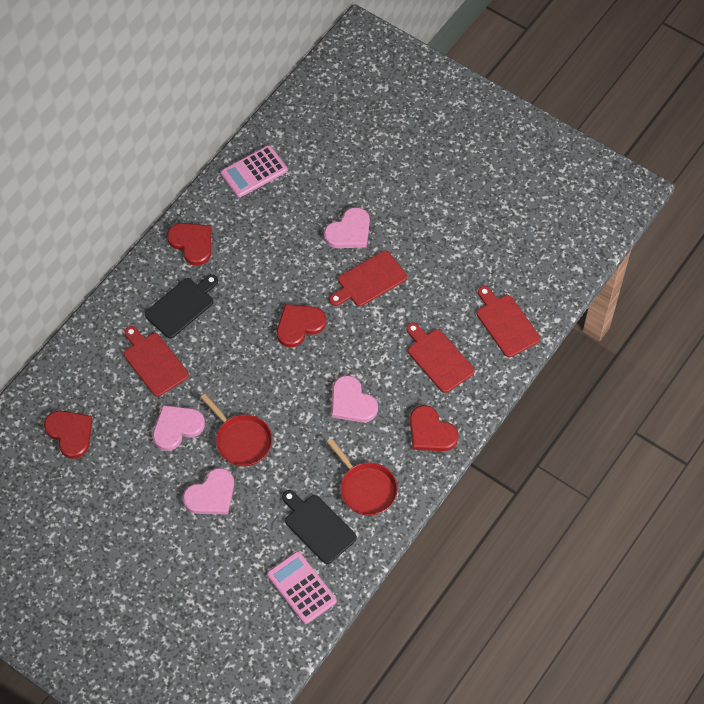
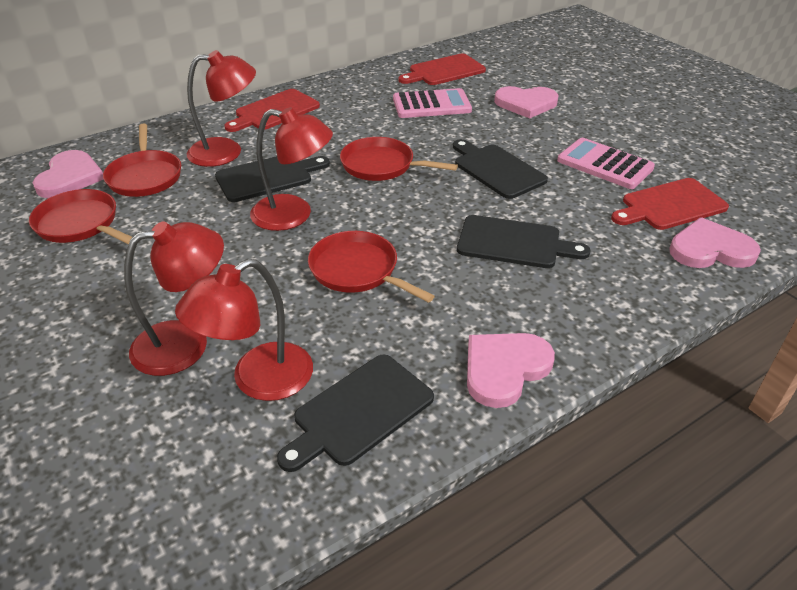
black cutting board: [145,274,218,338] [282,490,357,564] = 2 -> [215,156,330,202] [277,355,434,472] [453,139,548,199] [457,215,591,268] = 4
red cutting board: [124,326,189,397] [329,250,407,306] [406,323,475,393] [477,286,540,357] = 4 -> [225,89,320,132] [398,54,486,85] [611,178,729,230] = 3
red heart: [44,411,92,459] [167,223,212,266] [277,304,326,347] [410,405,459,451] = 4 -> none = 0
red lamp: none = 0 -> [124,221,224,376] [175,259,313,401] [187,50,256,167] [250,107,333,231] = 4
red pan: [201,394,272,466] [327,439,398,516] = 2 -> [29,189,132,244] [103,124,181,197] [308,231,435,303] [340,137,458,181] = 4

